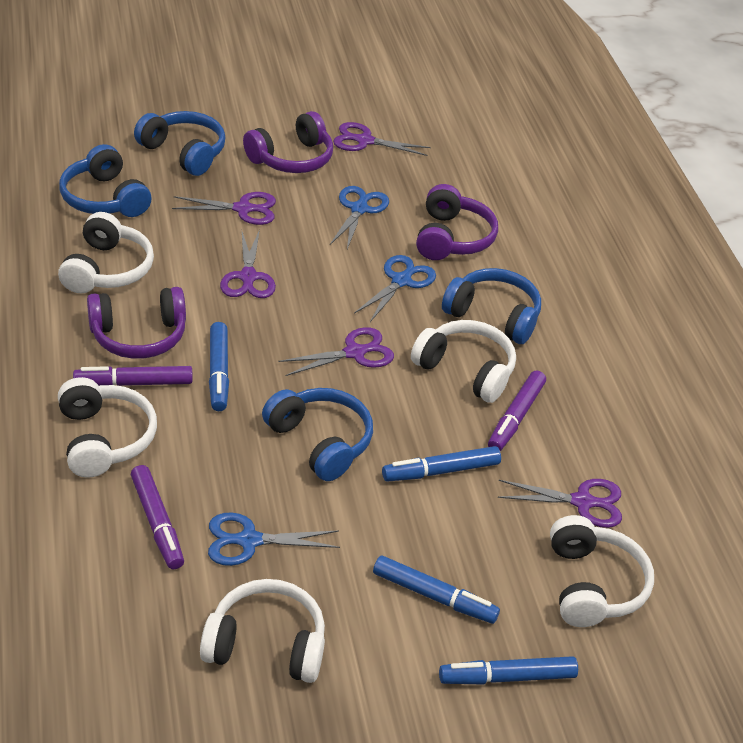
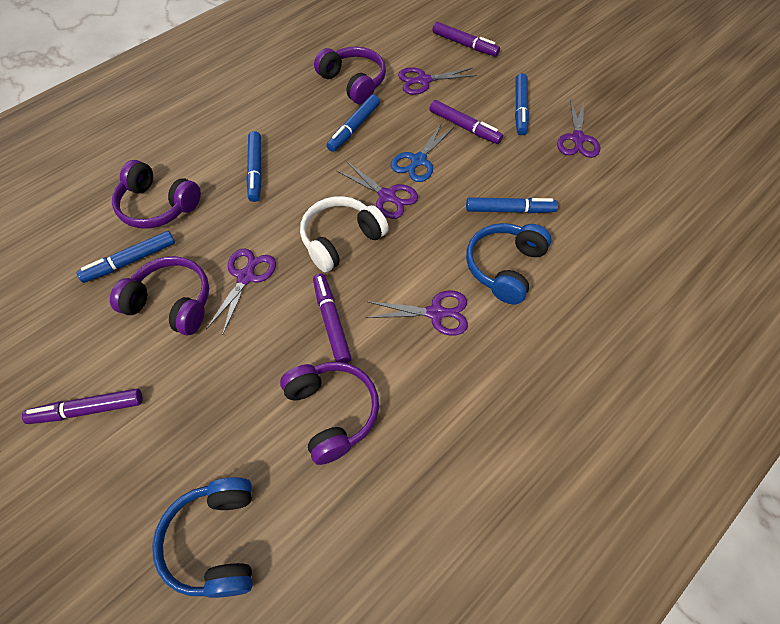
blue headphones: [59,144,152,217] [134,111,226,176] [262,388,373,481] [442,268,541,344] = 4 -> [152,477,252,598] [466,223,552,304] = 2
blue marker: [209,322,229,411] [373,555,500,624] [382,446,501,482] [439,656,578,684] = 4 -> [77,231,175,283] [246,131,262,202] [327,94,380,152] [466,197,558,214] [515,73,529,135] = 5
blue scissors: [208,512,340,566] [330,186,389,249] [354,255,436,322] = 3 -> [391,123,454,182] = 1
purple headphones: [87,287,186,359] [243,111,333,173] [416,184,498,260] = 3 -> [110,256,209,335] [112,160,201,229] [280,362,379,465] [314,47,386,104] = 4
purple marker: [73,366,193,386] [131,465,184,569] [488,370,546,451] = 3 -> [22,388,143,424] [313,274,352,363] [430,100,503,144] [432,22,500,57] = 4
white headphones: [58,212,154,294] [58,377,157,478] [200,579,325,683] [411,320,516,403] [550,515,654,627] = 5 -> [300,196,389,272] = 1

